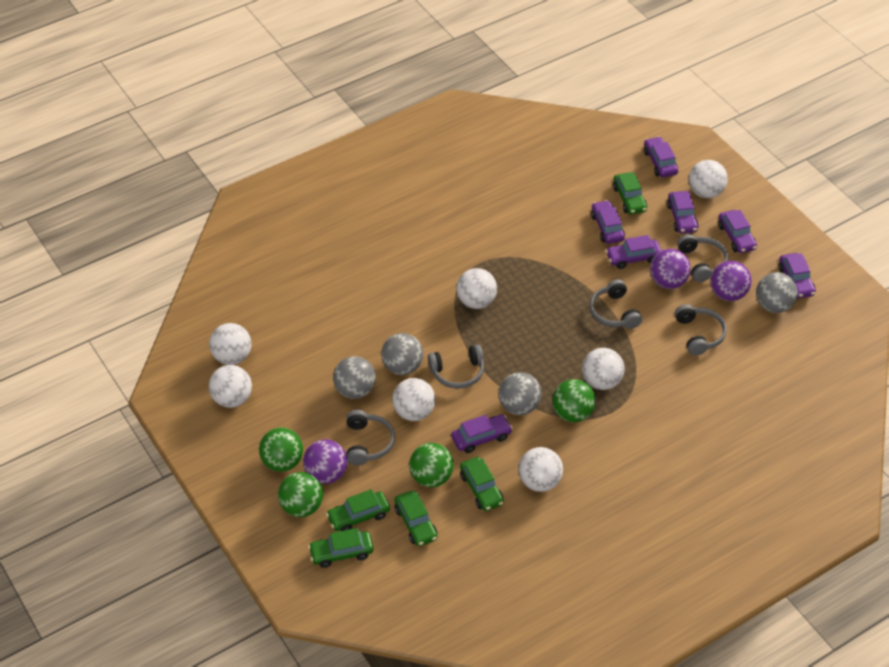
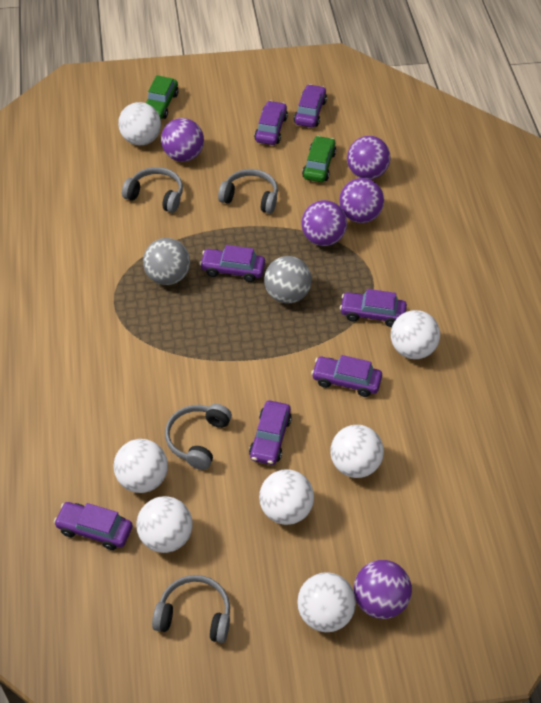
green ball: [259,427,303,472] [278,472,323,517] [409,443,454,487] [552,379,596,422] = 4 -> none = 0
green car: [308,528,374,568] [326,489,390,531] [394,491,437,546] [460,457,504,511] [613,172,647,215] = 5 -> [146,75,179,119] [302,136,336,182] = 2
grey ball: [333,356,376,399] [381,333,423,375] [499,372,542,415] [756,272,798,313] = 4 -> [143,238,190,285] [264,256,312,304] = 2
grey headphones: [347,410,395,466] [428,344,484,389] [590,279,642,329] [675,304,727,355] [677,234,728,282] = 5 -> [122,167,183,213] [152,575,230,643] [165,404,232,470] [218,169,278,214] = 4
purple ball: [303,439,348,484] [650,249,691,289] [710,261,752,301] = 3 -> [161,118,204,162] [302,200,347,246] [339,178,384,223] [347,136,391,179] [354,560,412,619] = 5

